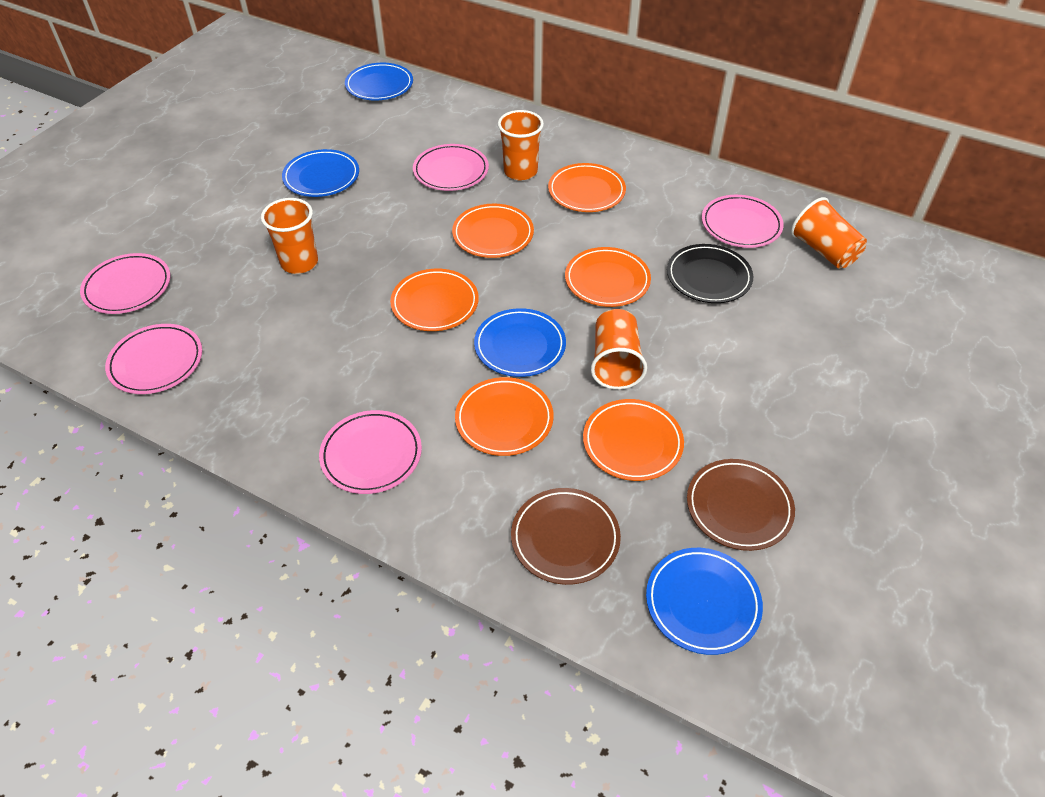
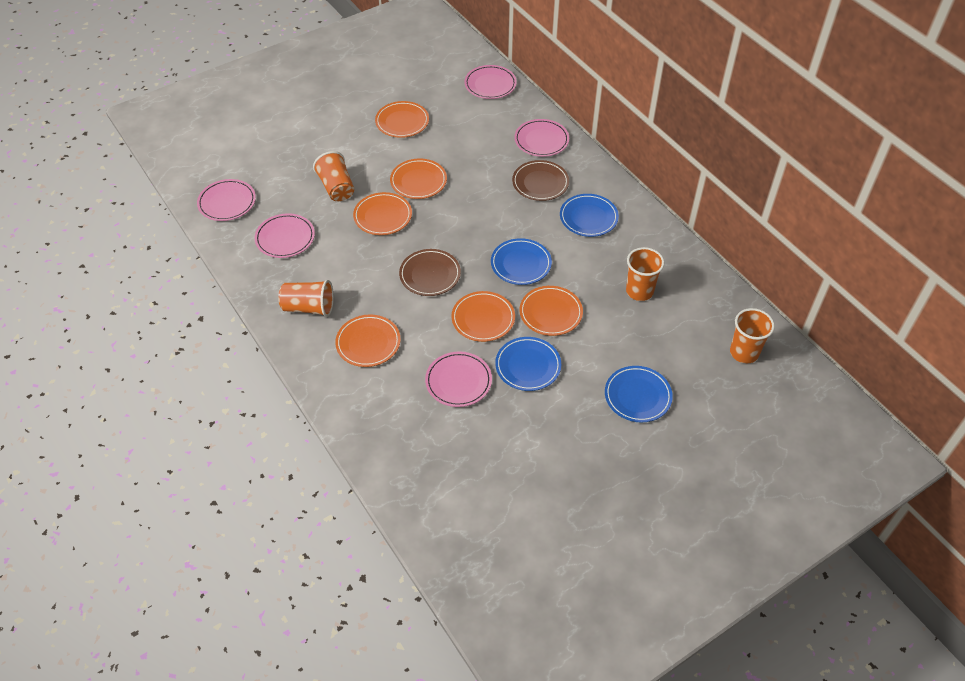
black plate: [667,244,753,303] = 1 -> none = 0

